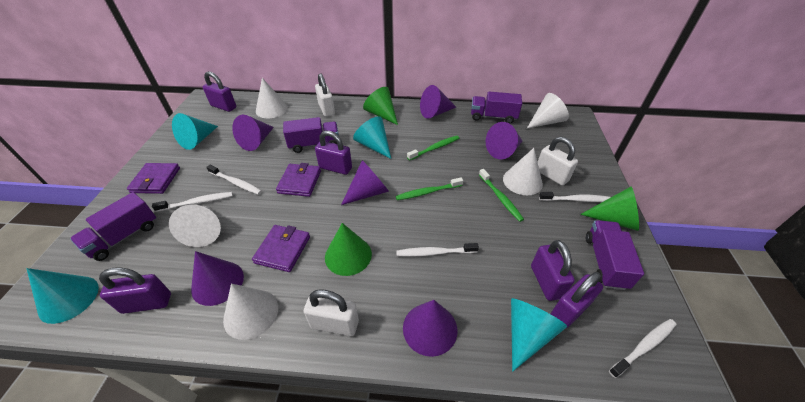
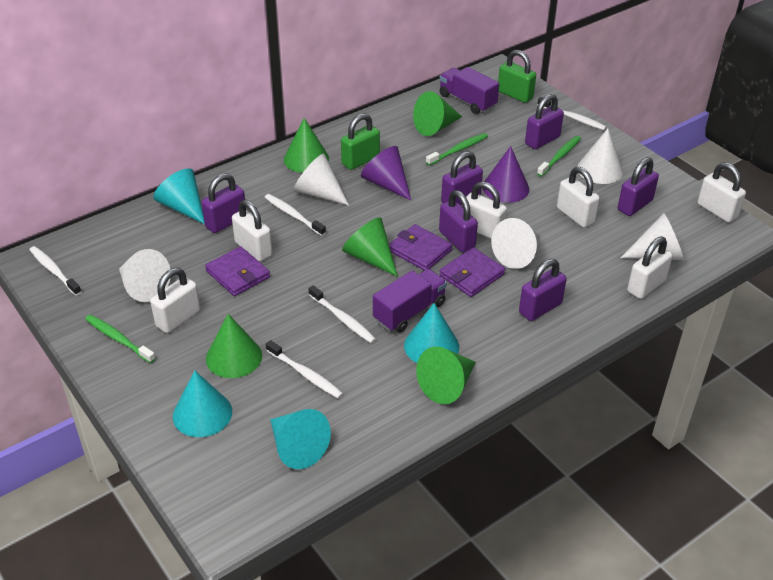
green cone: [325,223,372,276] [363,87,398,125] [580,187,639,231] = 3 -> [206,314,262,378] [284,118,329,173] [342,217,398,277] [413,91,462,136] [416,347,476,404] = 5
green padlock: none = 0 -> [341,113,380,170] [498,50,536,103] = 2
purple cone: [191,251,244,306] [232,115,274,151] [341,160,389,205] [403,300,457,357] [420,85,456,119] [486,122,522,160] = 6 -> [361,146,411,201] [483,146,529,203] = 2
purple padlock: [99,267,171,314] [203,71,236,112] [315,131,352,175] [531,240,575,301] [551,272,603,328] = 5 -> [201,173,245,233] [439,190,478,253] [441,151,483,205] [519,259,567,321] [525,94,564,149] [618,157,659,216] = 6
purple truck: [70,192,156,261] [283,117,339,153] [471,92,522,123] [586,220,644,290] = 4 -> [373,269,447,333] [439,67,499,114] = 2
white padlock: [304,289,359,336] [315,73,335,117] [538,137,578,186] = 3 -> [150,268,200,333] [232,200,272,261] [466,181,507,239] [557,167,600,228] [627,237,673,299] [697,162,746,223] = 6

